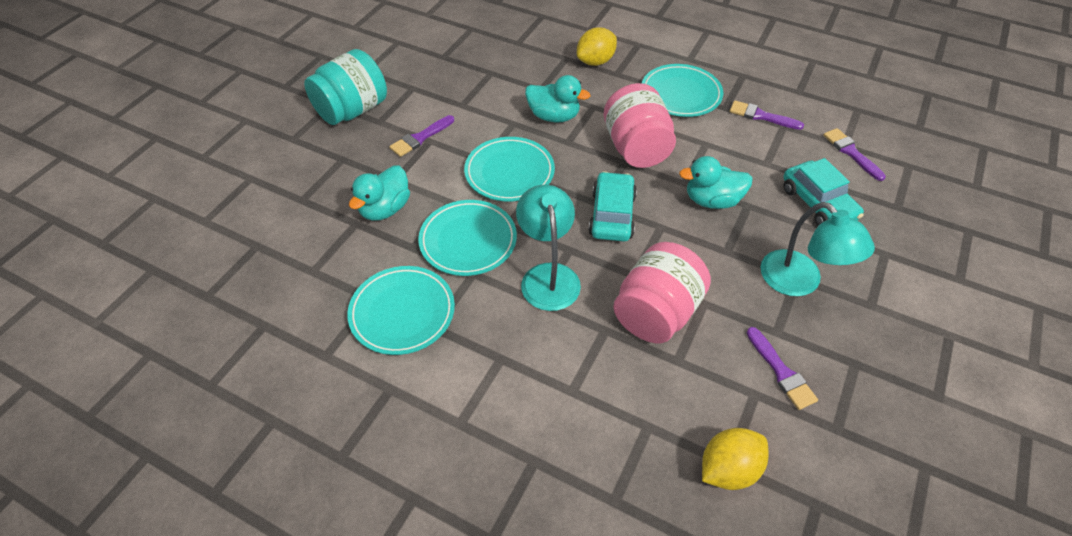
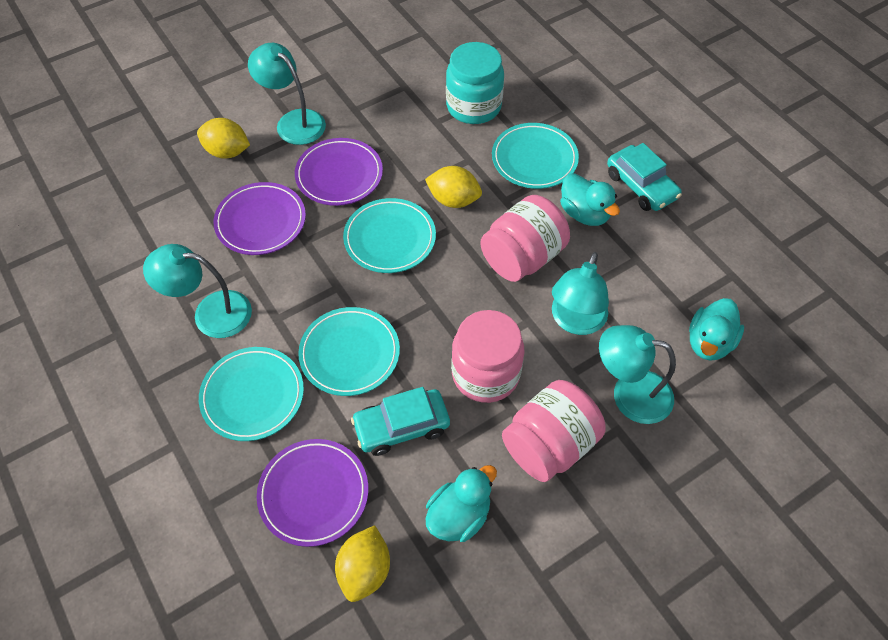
pink jar: [604,83,676,168] [613,242,711,343] = 2 -> [451,310,524,403] [480,195,570,282] [502,380,606,482] = 3
purple brush: [389,115,454,157] [730,100,804,130] [747,327,818,410] [823,128,886,181] = 4 -> none = 0
purple plate: none = 0 -> [214,182,306,255] [257,439,368,547] [295,138,383,206] = 3
turquoise lamp: [516,185,581,311] [761,202,875,296] = 2 -> [143,244,252,338] [248,43,326,145] [552,252,609,335] [599,325,676,424] = 4
yellow lemon: [577,27,617,66] [702,428,769,490] = 2 -> [197,118,250,159] [335,525,390,602] [425,166,482,208] = 3

